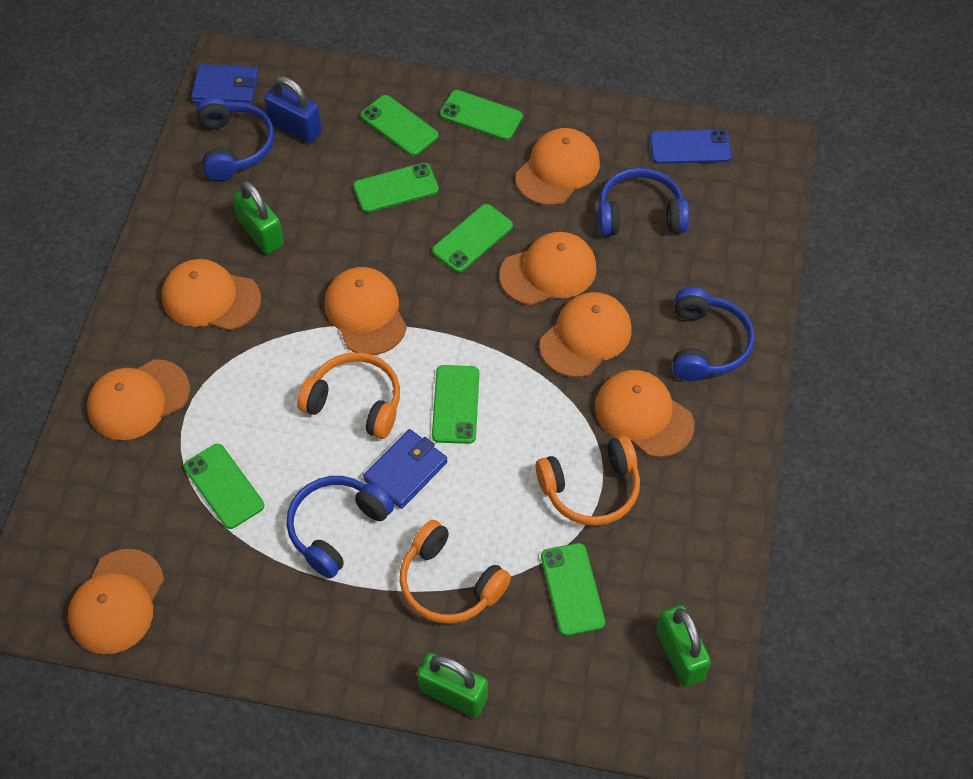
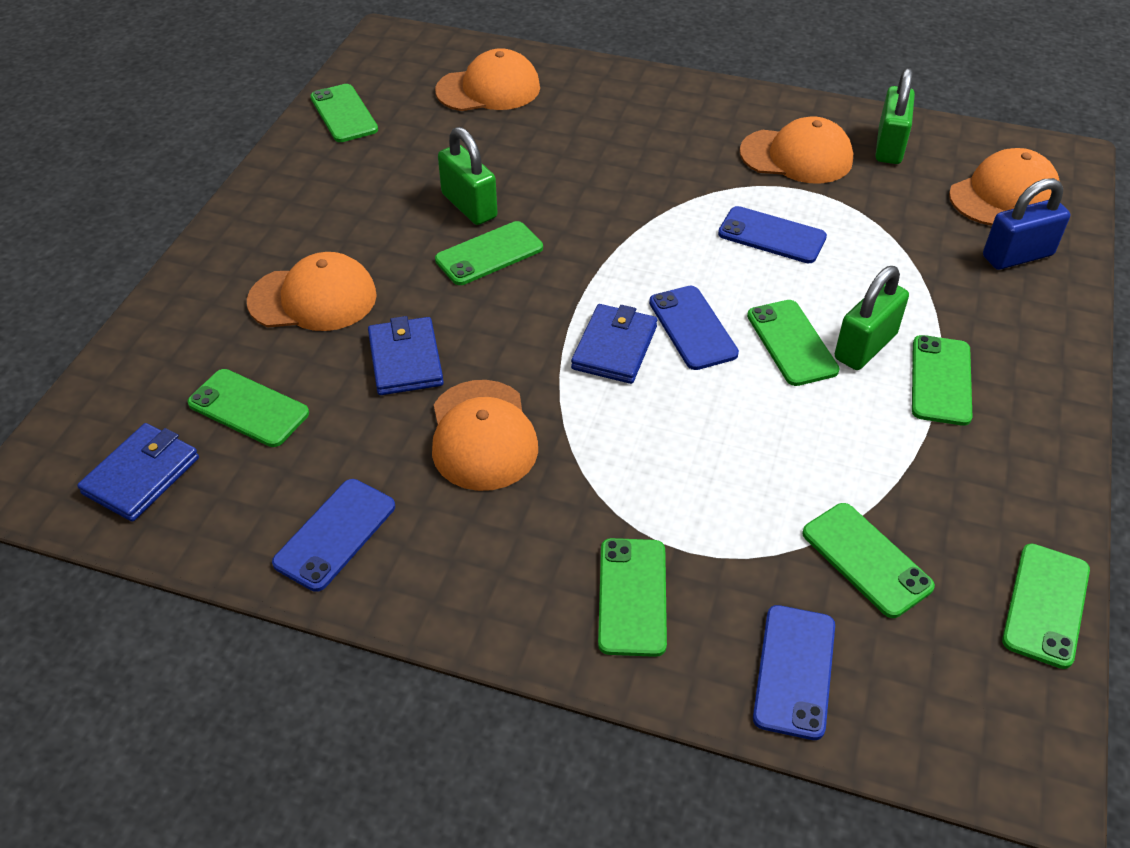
blue headphones: [197,97,274,180] [286,476,394,578] [598,168,689,236] [673,287,755,381] = 4 -> none = 0
blue phone: [650,130,732,164] = 1 -> [272,479,395,592] [649,286,739,370] [718,206,827,263] [753,605,835,740] = 4
blue wallet: [191,64,259,105] [363,429,447,509] = 2 -> [77,423,199,522] [368,316,444,395] [571,304,657,384] = 3
green phone: [184,444,264,529] [353,163,439,213] [361,95,438,156] [432,204,513,272] [432,365,479,444] [440,90,523,140] [541,543,605,636] = 7 -> [187,369,309,447] [310,84,378,142] [435,221,543,285] [598,538,667,657] [747,300,840,386] [802,503,935,618] [912,335,973,426] [1002,543,1090,669] = 8
orange cap: [68,549,164,654] [87,359,190,440] [162,259,261,331] [324,267,407,355] [500,232,597,306] [516,128,600,205] [539,292,632,377] [595,370,694,458] = 8 -> [247,252,377,331] [432,380,538,491] [435,48,540,111] [740,116,853,184] [949,148,1060,226] = 5
orange headphones: [297,352,400,439] [400,520,511,624] [536,436,640,526] = 3 -> none = 0

